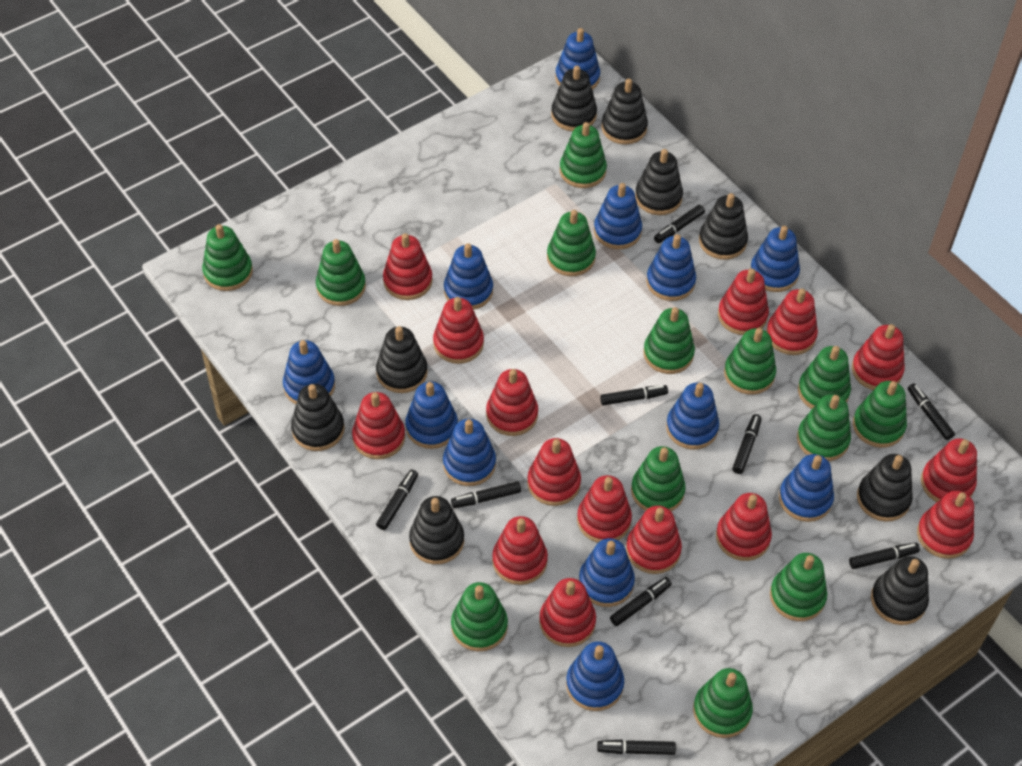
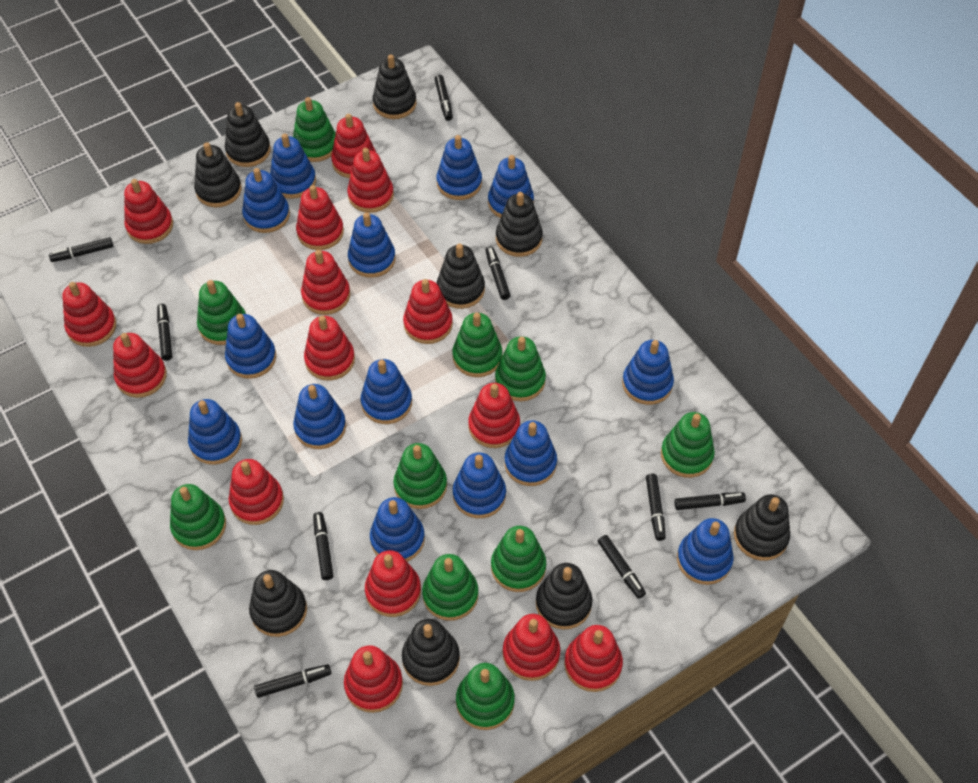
blue stacking toy: [283,340,335,404] [405,382,458,449] [443,419,496,486] [444,243,493,310] [555,28,600,90] [566,641,624,711] [579,538,635,607] [594,183,642,249] [646,234,696,301] [666,382,719,449] [750,226,800,292] [779,454,834,522] = 12 -> [188,399,242,465] [225,314,276,379] [242,168,290,233] [270,134,316,199] [293,384,346,449] [348,213,396,278] [361,359,412,424] [370,497,425,562] [436,135,482,200] [453,452,506,518] [488,155,534,218] [505,420,557,486] [622,340,674,405] [677,518,734,585] = 14
green stacking toy: [202,224,253,291] [316,239,366,306] [451,582,508,651] [547,210,596,276] [560,122,607,188] [631,446,686,511] [643,307,695,374] [693,668,753,738] [724,328,776,395] [770,553,827,621] [797,394,851,461] [798,346,851,409] [853,381,907,448] = 13 -> [170,484,226,550] [197,280,246,345] [293,97,336,162] [394,443,447,509] [422,554,478,621] [452,313,502,377] [456,663,515,730] [491,526,546,592] [495,336,546,402] [661,412,715,478] = 10

